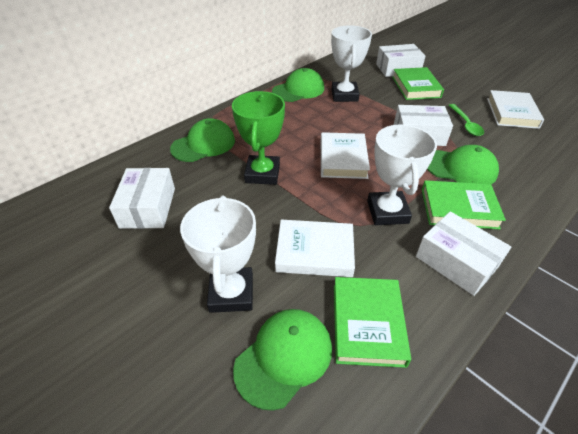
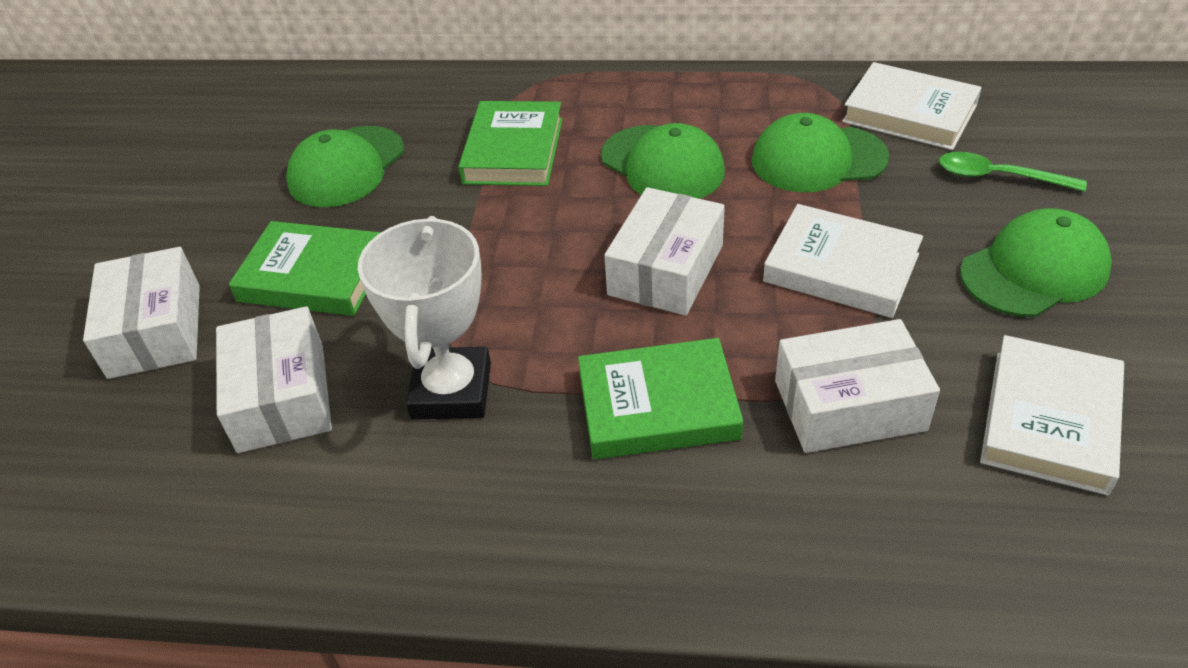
green trophy: [232,91,285,185] = 1 -> none = 0
white trophy: [180,196,256,313] [331,25,372,102] [367,125,437,225] = 3 -> [358,216,491,420] = 1

